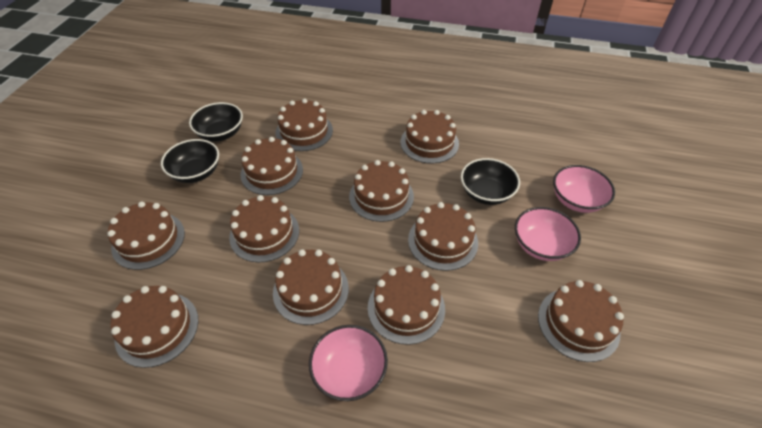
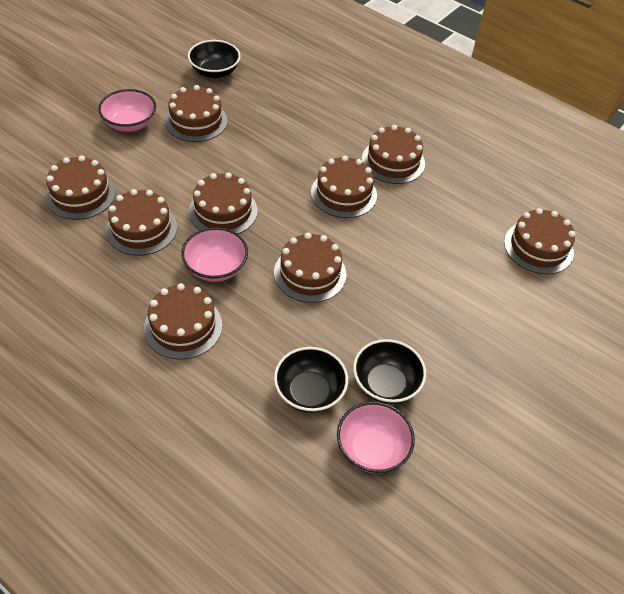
brown cake: [107,201,185,270] [110,286,198,368] [229,195,299,263] [240,137,303,195] [273,249,349,325] [275,99,333,151] [349,160,414,222] [368,265,445,345] [401,110,459,164] [408,202,478,271] [538,280,624,362] = 11 -> [45,156,116,220] [105,189,177,256] [144,283,222,360] [165,85,227,142] [189,172,258,234] [274,233,347,303] [311,156,377,218] [362,125,425,184] [504,208,575,274] = 9

